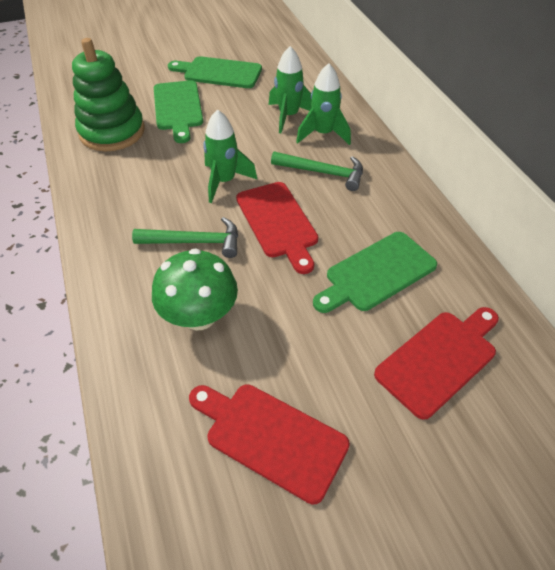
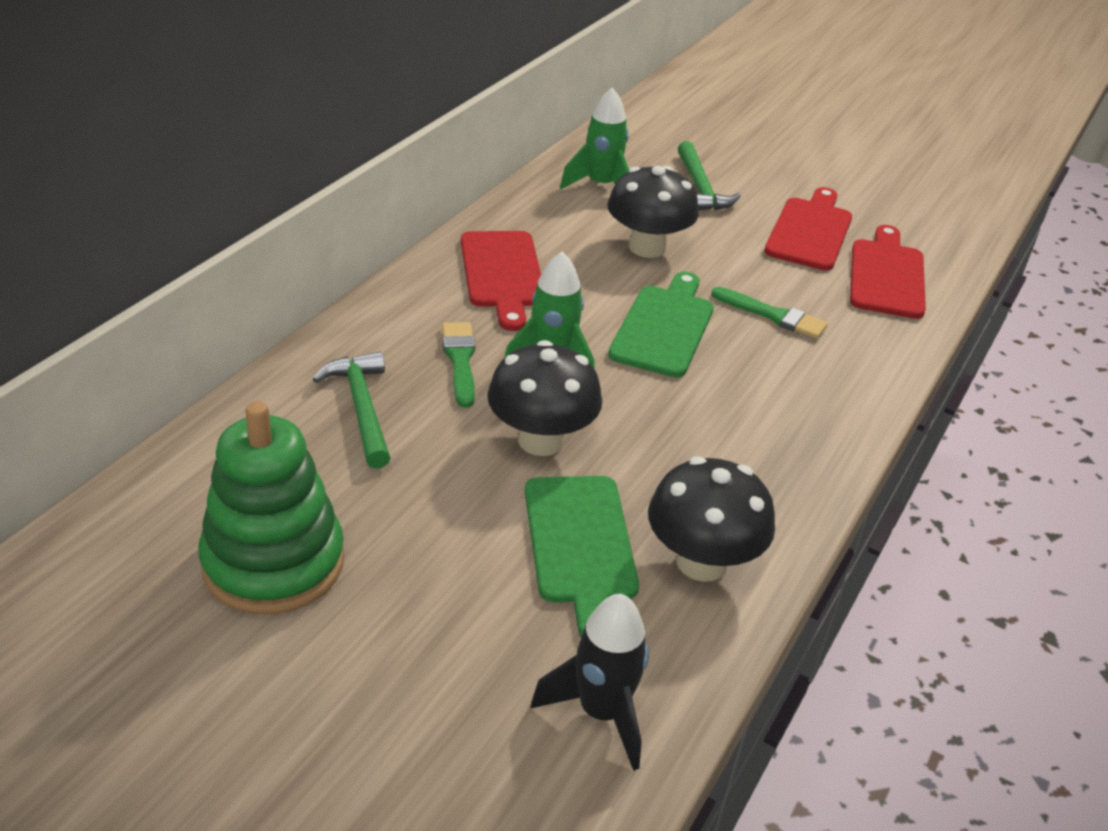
black mushroom: none = 0 -> [487,340,602,456] [608,166,699,258] [648,456,775,582] = 3
black rocket: none = 0 -> [531,594,649,771] = 1
green brush: none = 0 -> [442,322,475,408] [711,287,828,339] = 2
green cutting board: [154,80,203,143] [168,56,262,88] [313,232,437,313] = 3 -> [525,476,639,637] [608,272,714,378] = 2
green mushroom: [152,248,238,330] = 1 -> none = 0
green rocket: [203,109,257,203] [269,46,311,133] [296,63,351,145] = 3 -> [504,252,594,368] [560,87,629,189] = 2

